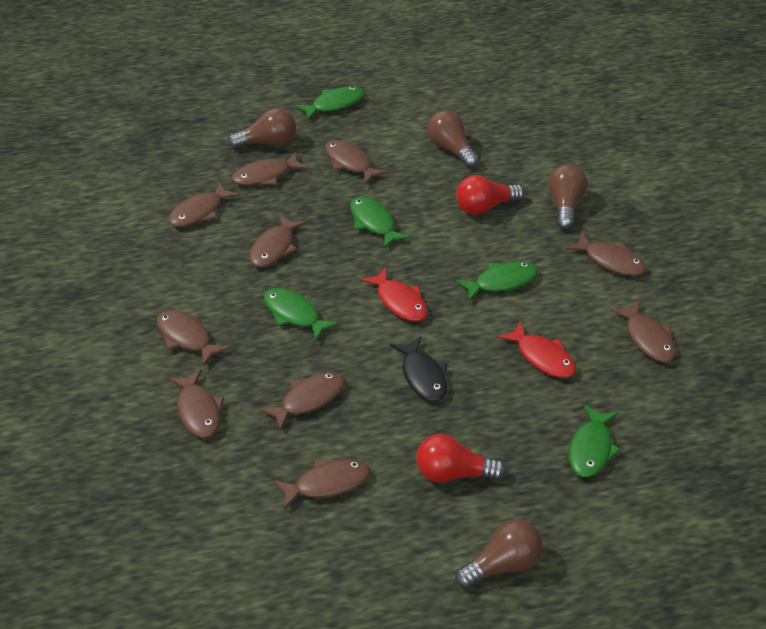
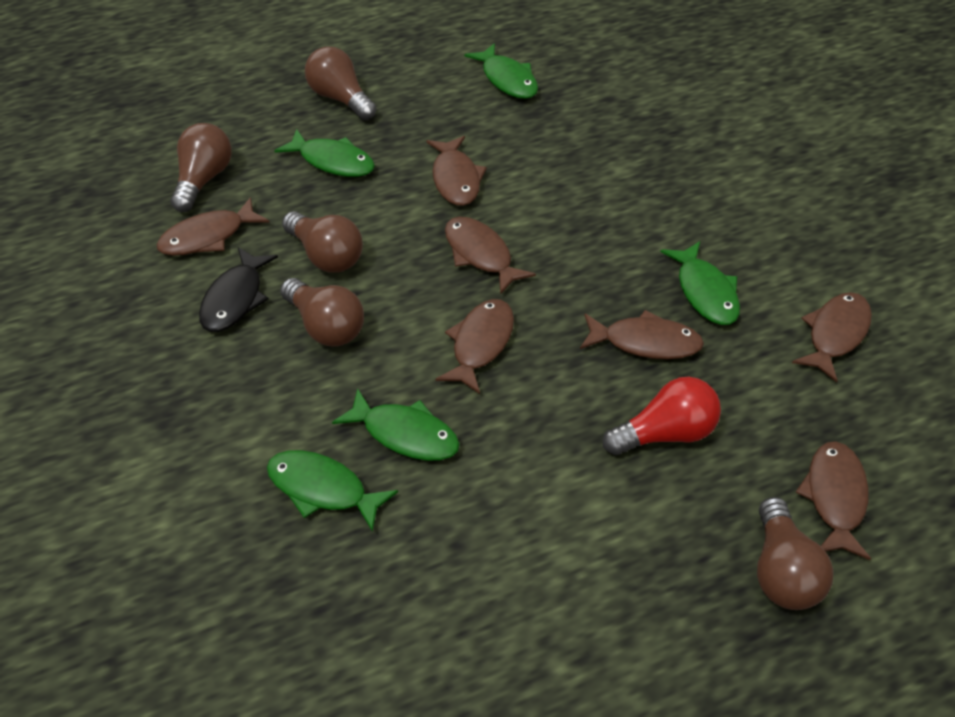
brown fish: [156,310,229,366] [168,182,239,227] [168,369,224,438] [231,152,308,185] [249,214,307,267] [260,372,345,431] [273,459,370,510] [325,140,388,185] [566,232,646,276] [611,301,676,362] = 10 -> [156,197,269,256] [426,136,487,206] [435,299,514,394] [445,216,536,295] [580,310,704,360] [792,292,872,382] [795,441,871,560] = 7
brown light bulb: [228,108,296,149] [427,110,479,168] [455,519,543,588] [548,164,587,229] = 4 -> [170,123,232,212] [280,278,364,347] [282,211,363,273] [305,46,376,120] [757,497,833,610] = 5
red fish: [360,267,428,322] [498,321,576,378] = 2 -> none = 0
red light bulb: [416,434,506,483] [456,175,524,215] = 2 -> [603,377,721,456] = 1

